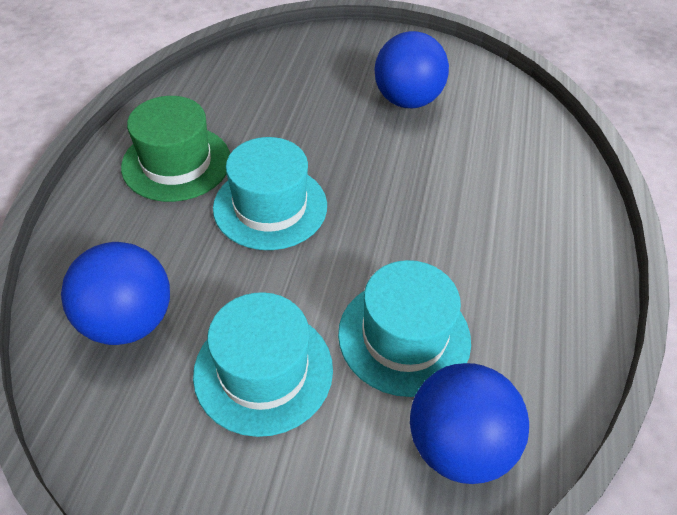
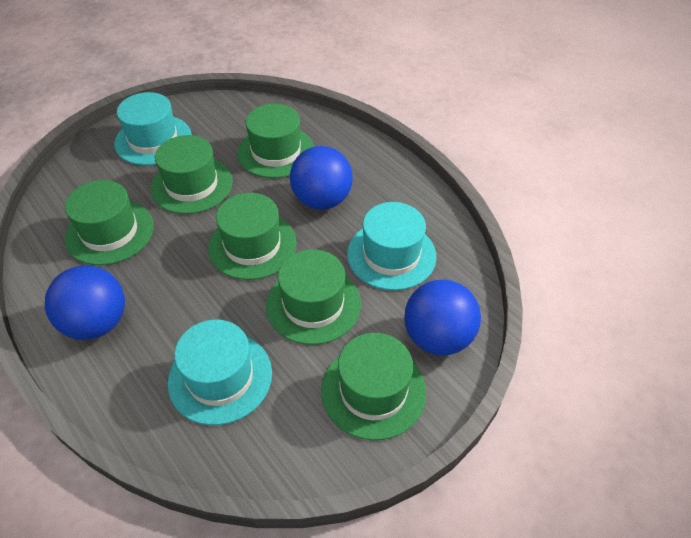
green hat: [121,96,230,202] = 1 -> [65,180,154,265] [151,135,233,214] [208,193,297,280] [237,104,314,178] [266,249,361,345] [321,333,426,440] = 6

